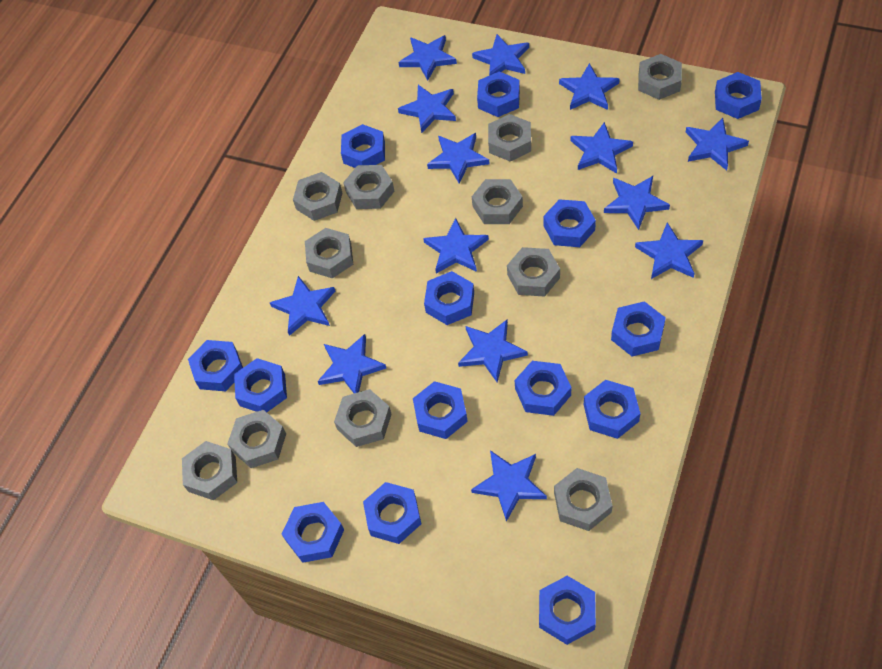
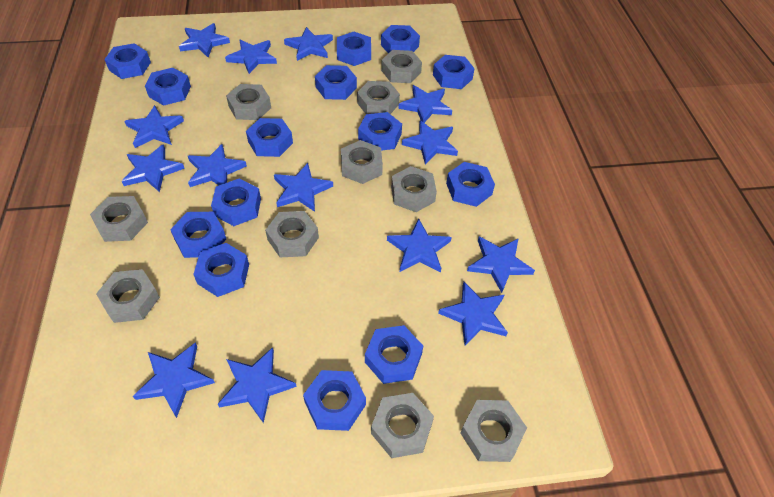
grey nut: [182,441,237,501] [227,410,286,468] [293,172,342,221] [305,228,353,279] [334,389,392,447] [343,165,394,209] [472,179,523,224] [488,114,531,162] [507,247,560,297] [554,468,613,531] [638,54,682,100] = 11 -> [90,196,148,242] [96,269,160,323] [226,84,271,120] [265,211,319,257] [341,140,383,184] [357,81,400,114] [371,393,434,458] [381,50,422,83] [391,166,437,212] [461,400,527,462] = 10

